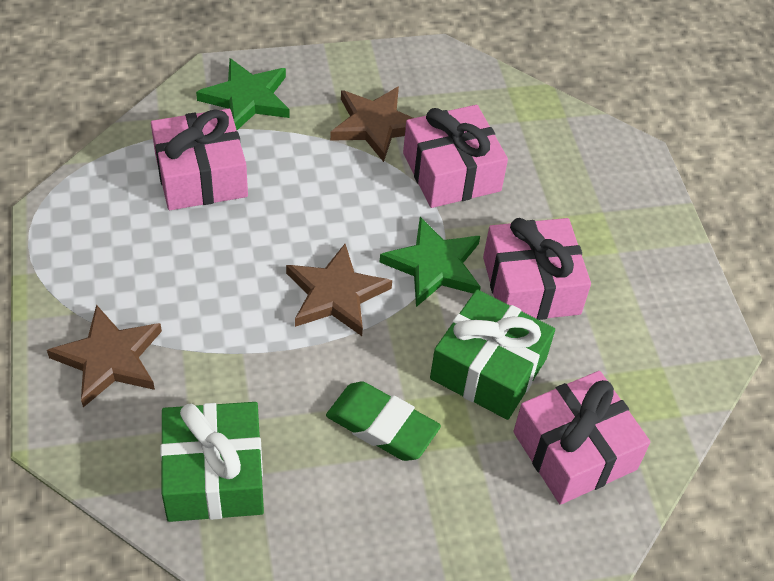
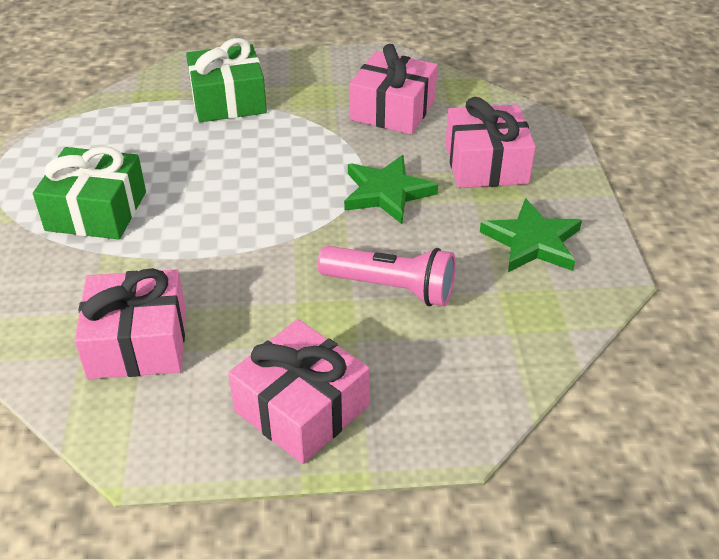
brown star: [47,305,162,407] [286,244,392,336] [330,86,413,162] = 3 -> none = 0
green eraser: [326,381,441,461] = 1 -> none = 0
pink flashlight: none = 0 -> [318,246,456,306] = 1

